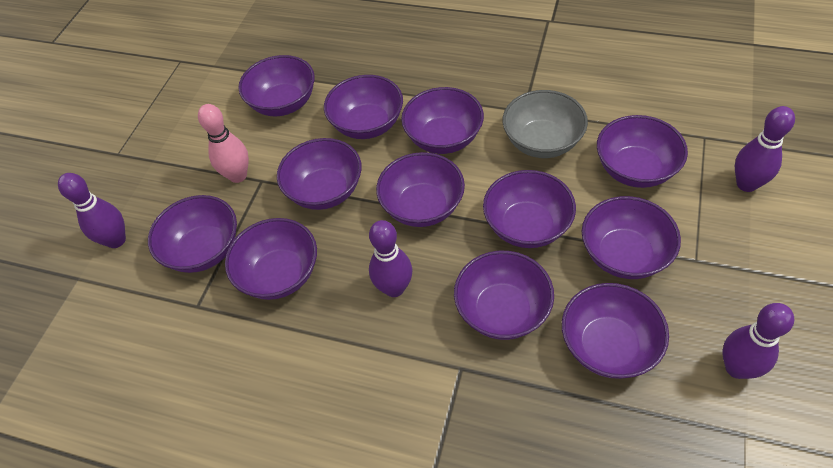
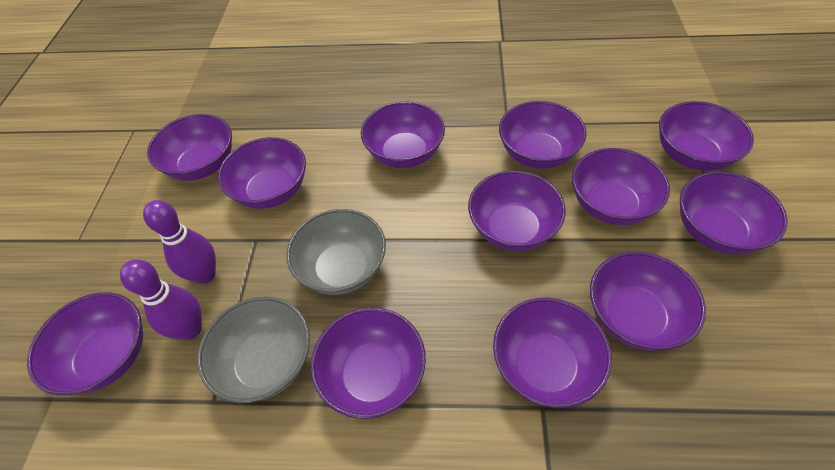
grey bowl: [502,90,588,158] = 1 -> [197,297,310,403] [286,209,386,295] = 2
pink bowling pin: [198,104,249,183] = 1 -> none = 0
purple bowling pin: [58,173,126,248] [369,220,412,297] [722,303,794,379] [735,106,795,192] = 4 -> [120,259,202,340] [143,200,216,284] = 2

